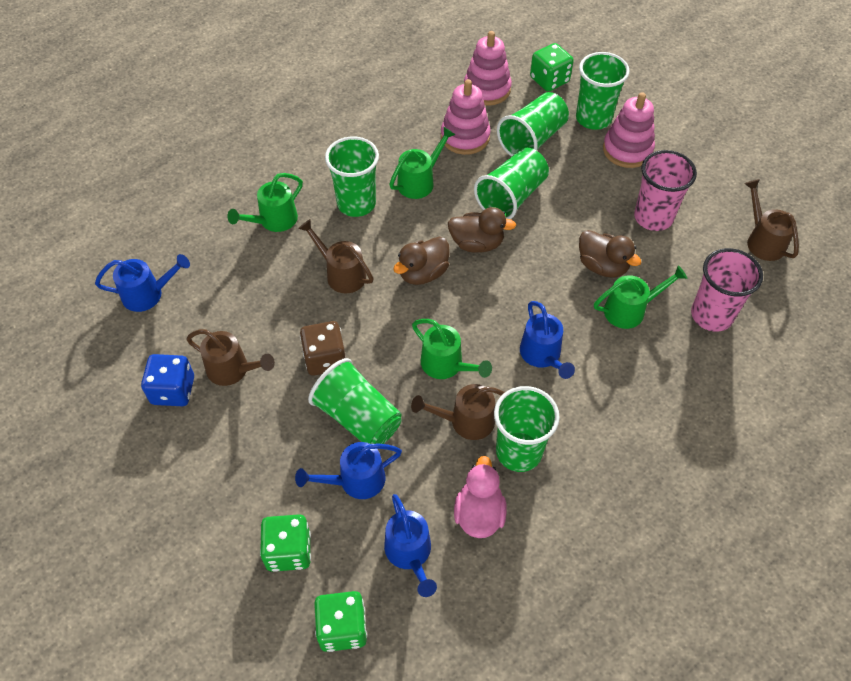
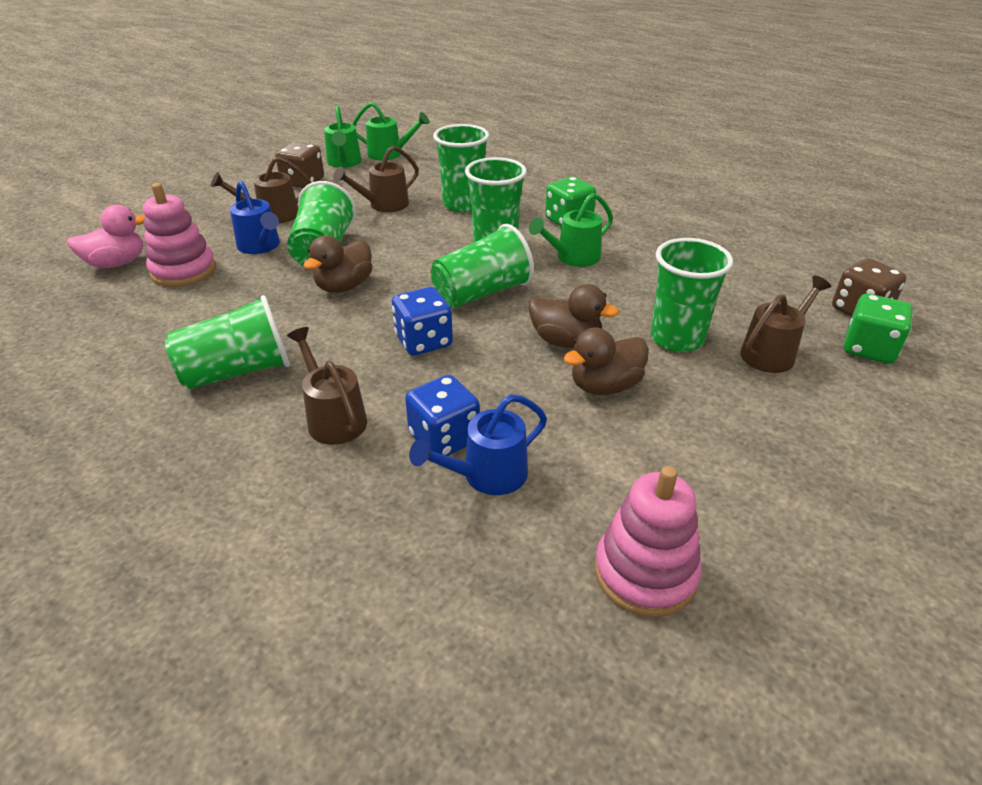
blue dice: [141,354,194,406] = 1 -> [392,287,453,356] [405,375,480,456] = 2
blue watering can: [95,254,190,312] [295,442,402,499] [384,494,437,597] [520,301,575,379] = 4 -> [230,181,280,254] [409,394,547,495] = 2
brown dice: [300,321,346,376] = 1 -> [275,142,324,188] [832,258,906,317] = 2
green dice: [260,514,311,572] [314,591,367,652] [530,43,574,92] = 3 -> [545,177,596,227] [844,294,913,364] = 2
green watering can: [227,173,303,232] [389,127,455,199] [412,319,492,379] [594,265,687,329] = 4 -> [324,106,362,168] [352,102,430,161] [529,193,613,267] = 3
pink cup: [634,150,697,231] [691,248,763,332] = 2 -> none = 0
pink stacking toy: [441,79,491,155] [464,31,512,106] [603,92,655,168] = 3 -> [143,183,216,287] [595,466,702,617] = 2

